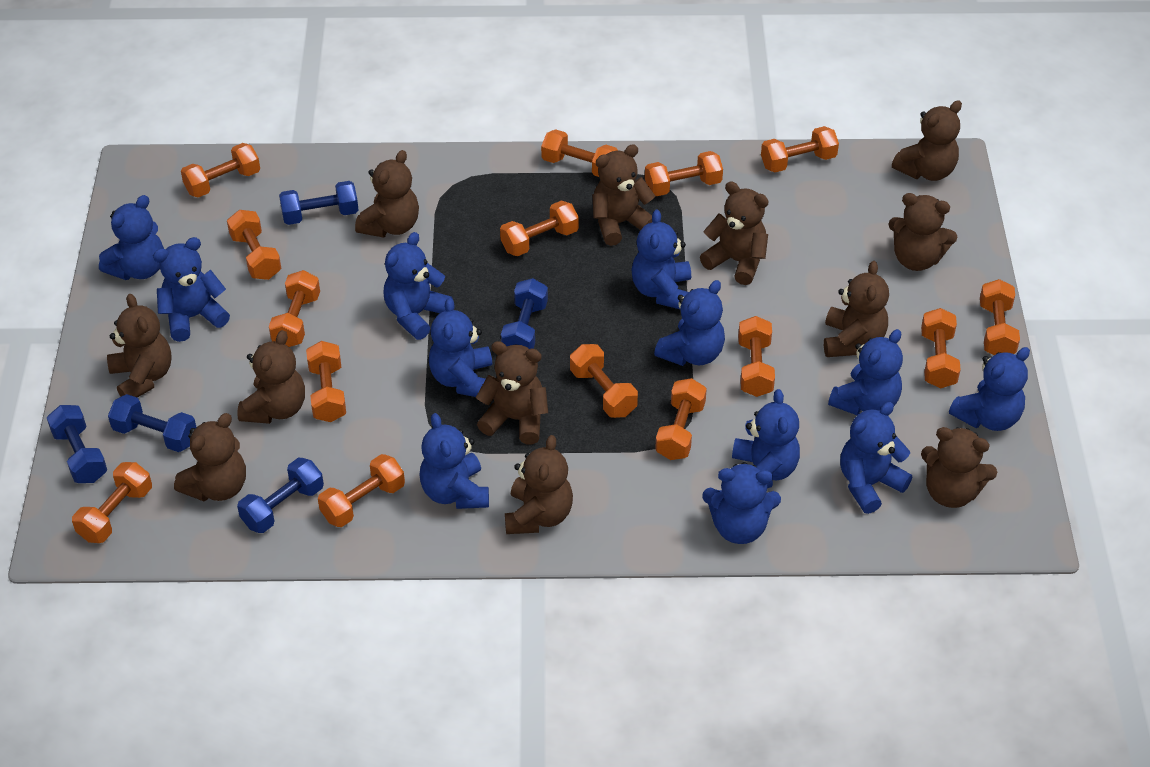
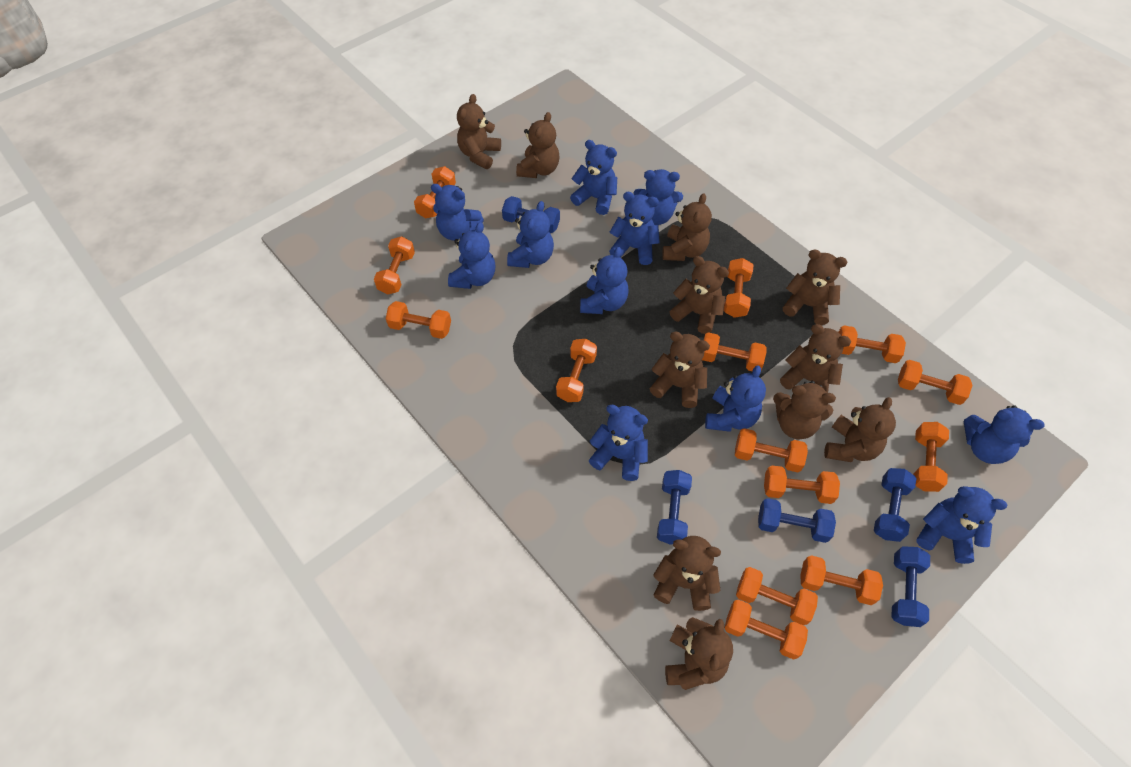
blue teddy bear: [99,195,164,280] [153,237,230,342] [383,232,453,340] [420,413,489,509] [429,298,492,397] [631,209,691,309] [654,280,725,366] [702,462,781,544] [732,389,800,488] [828,329,903,415] [840,402,912,514] [949,347,1030,431] = 12 -> [431,184,484,241] [448,222,495,289] [507,201,554,268] [570,140,617,215] [580,247,629,314] [589,405,648,481] [609,192,660,265] [633,169,683,225] [705,365,766,432] [916,486,1007,564] [964,405,1045,464] = 11
brown teddy bear: [107,294,172,398] [174,413,246,501] [237,330,305,424] [355,150,419,238] [476,341,548,444] [505,435,573,534] [592,144,655,246] [700,181,769,285] [824,261,889,357] [888,193,957,271] [892,100,962,181] [921,427,997,508] = 12 -> [457,94,501,169] [516,112,560,178] [650,331,710,408] [654,536,721,611] [662,193,712,261] [665,617,733,690] [670,256,729,334] [773,381,836,439] [780,324,851,393] [783,249,847,325] [824,397,896,462] = 11
orange dumbbell: [72,462,152,543] [181,143,260,198] [227,210,281,280] [269,270,320,347] [306,341,346,422] [318,454,405,527] [500,201,579,256] [541,129,618,177] [570,344,638,418] [645,151,723,196] [655,378,707,460] [738,316,775,397] [761,126,839,173] [921,308,961,388] [980,279,1020,355] = 15 -> [374,236,415,294] [386,301,451,339] [414,166,456,218] [556,339,597,402] [702,332,766,371] [724,258,753,318] [724,600,808,659] [735,428,808,472] [736,567,818,625] [764,466,840,504] [800,555,883,605] [838,325,906,363] [898,360,972,405] [913,422,949,492] = 14

